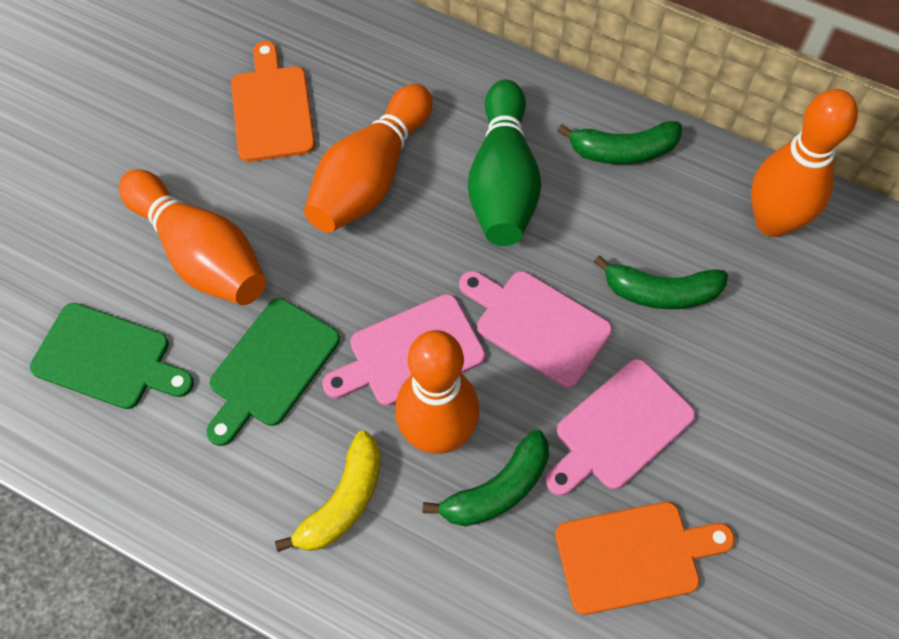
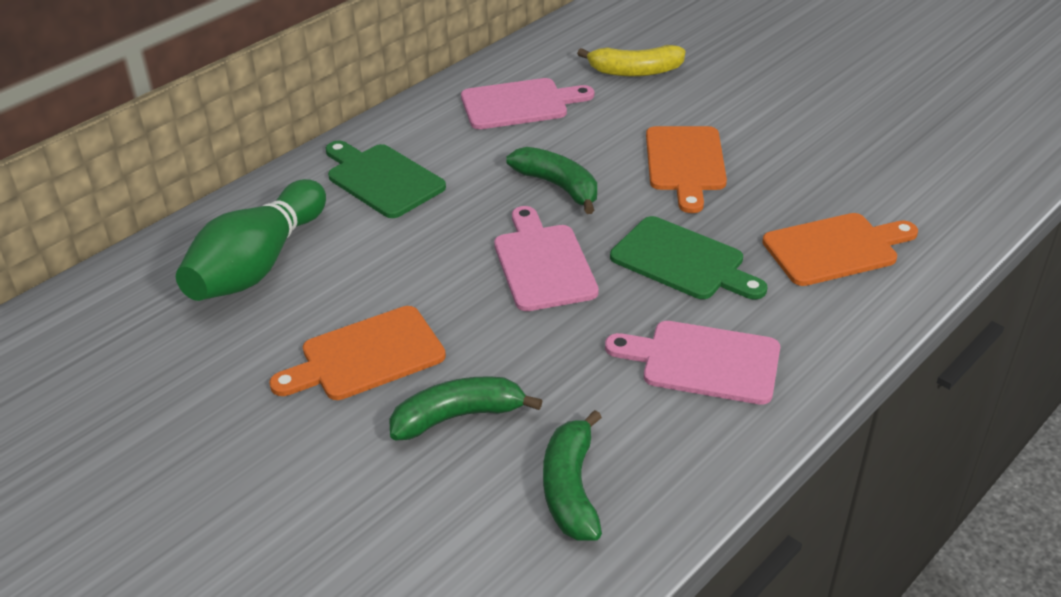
orange bowling pin: [119,169,266,305] [304,84,432,233] [395,330,479,454] [751,89,858,237] = 4 -> none = 0
orange cutting board: [231,41,315,162] [555,502,735,615] = 2 -> [269,306,446,400] [646,126,727,213] [762,213,918,286] = 3

